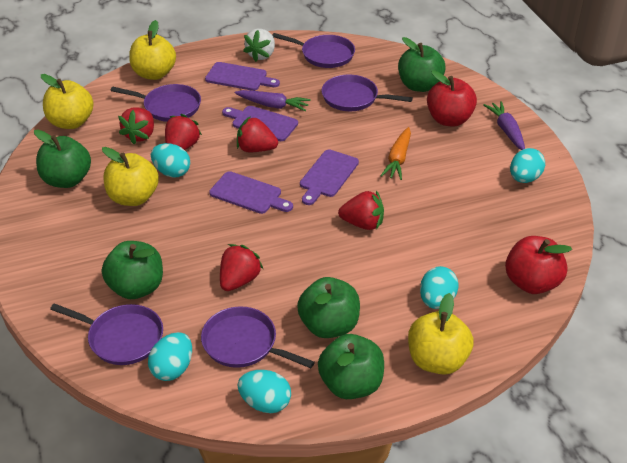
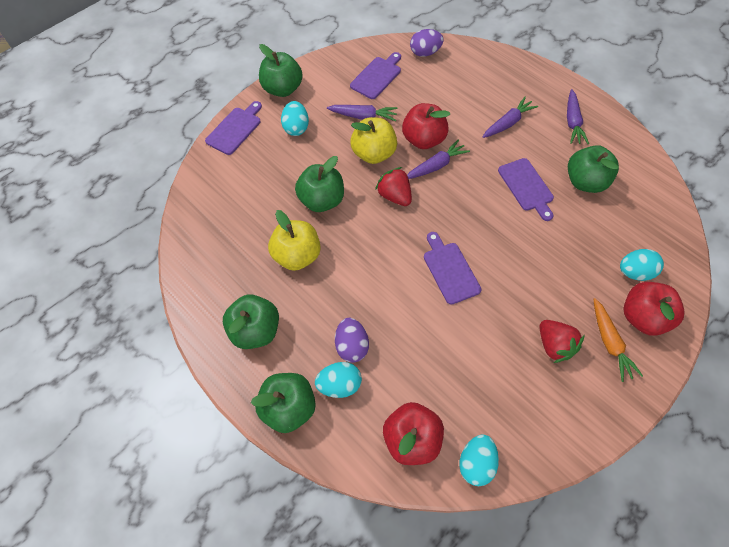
purple carrot: [235,90,311,111] [484,101,525,150] = 2 -> [327,105,398,121] [407,139,470,179] [483,97,538,138] [567,89,589,144] = 4
purple egg: none = 0 -> [335,318,369,363] [410,29,444,57] = 2
purple pan: [50,303,163,365] [111,84,201,122] [201,306,315,368] [272,33,355,68] [322,75,413,111] = 5 -> none = 0
red apple: [427,70,477,126] [505,236,572,294] = 2 -> [383,402,444,465] [402,103,450,149] [624,282,685,336] = 3
red strawberry: [118,108,154,144] [165,114,202,150] [220,244,263,291] [237,116,278,152] [338,191,384,230] = 5 -> [375,167,412,206] [540,320,585,363] = 2
turquoise egg: [148,332,192,381] [151,143,190,178] [238,370,291,413] [420,266,458,309] [510,148,545,183] = 5 -> [281,101,309,136] [315,362,362,398] [459,434,499,486] [620,249,664,281] = 4
white strawberry: [243,29,275,62] = 1 -> none = 0
yellow apple: [41,74,94,129] [102,147,159,206] [129,20,176,80] [408,293,474,375] = 4 -> [268,210,321,271] [350,117,397,164] = 2

